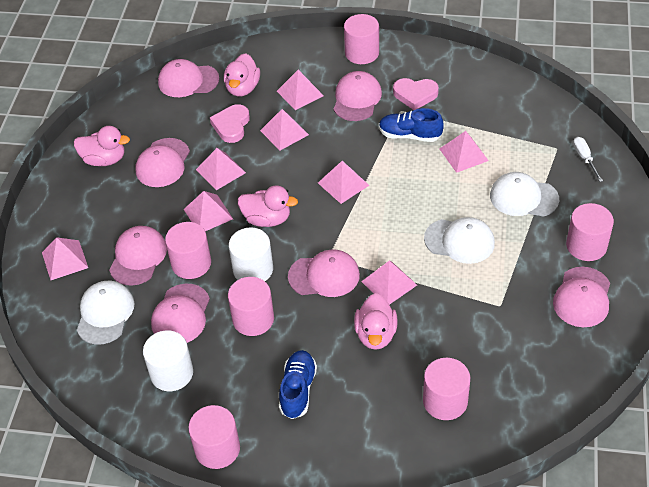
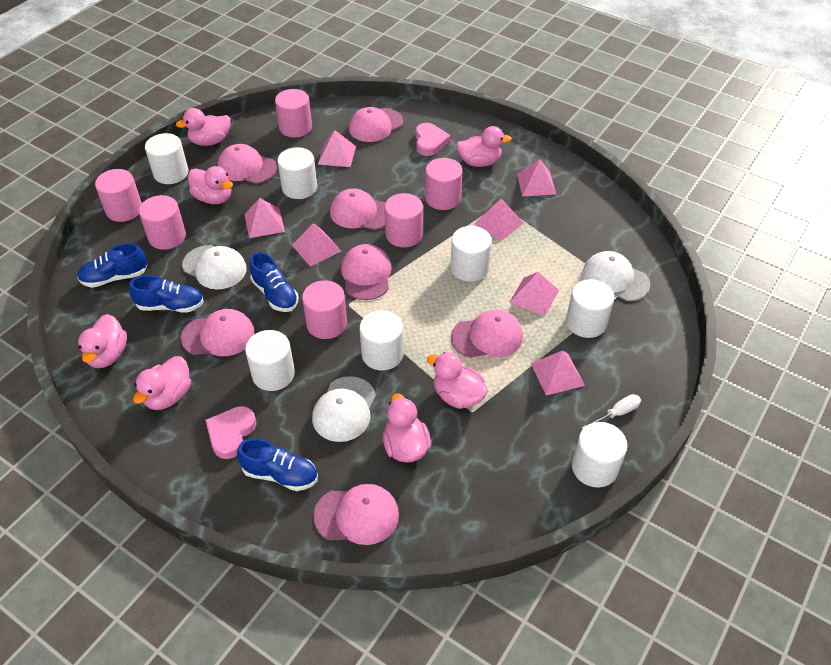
blue shoe: [279,350,317,419] [379,108,444,142] = 2 -> [77,243,147,288] [129,275,204,313] [237,438,318,491] [249,252,299,312] = 4
pink duck: [74,126,130,166] [224,53,260,97] [238,185,298,227] [354,293,398,350] = 4 -> [78,314,127,368] [133,356,191,410] [176,108,231,146] [188,166,233,204] [383,393,431,463] [427,352,488,409] [456,126,512,167] = 7
pink pyramid: [42,237,88,280] [184,191,233,231] [196,148,246,190] [260,109,309,150] [277,70,324,110] [318,161,369,204] [361,260,417,305] [440,131,489,173] = 8 -> [244,198,285,238] [292,223,341,266] [318,130,356,167] [474,198,523,241] [509,272,559,316] [517,159,556,196] [531,351,585,395] = 7
white cylinder: [143,330,193,391] [229,227,273,281] = 2 -> [145,133,188,184] [245,330,295,391] [277,147,317,199] [359,310,404,370] [450,226,492,282] [566,279,614,338] [572,422,627,488] = 7

